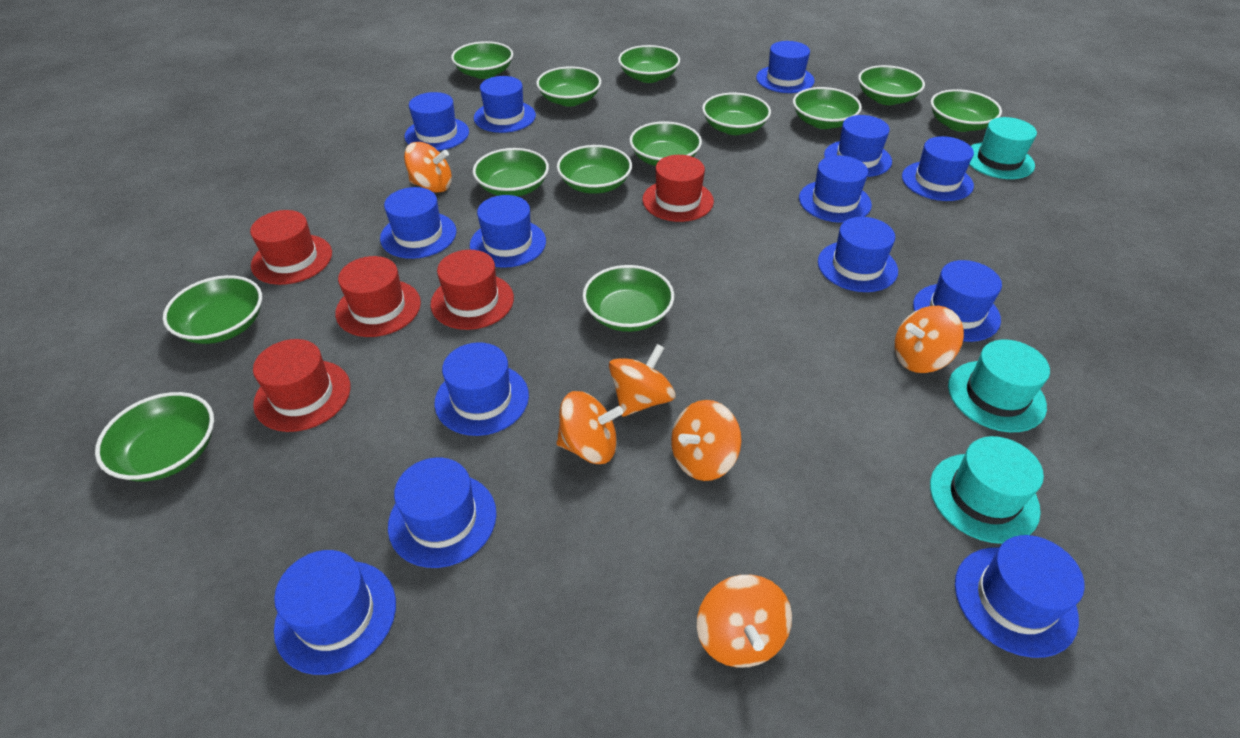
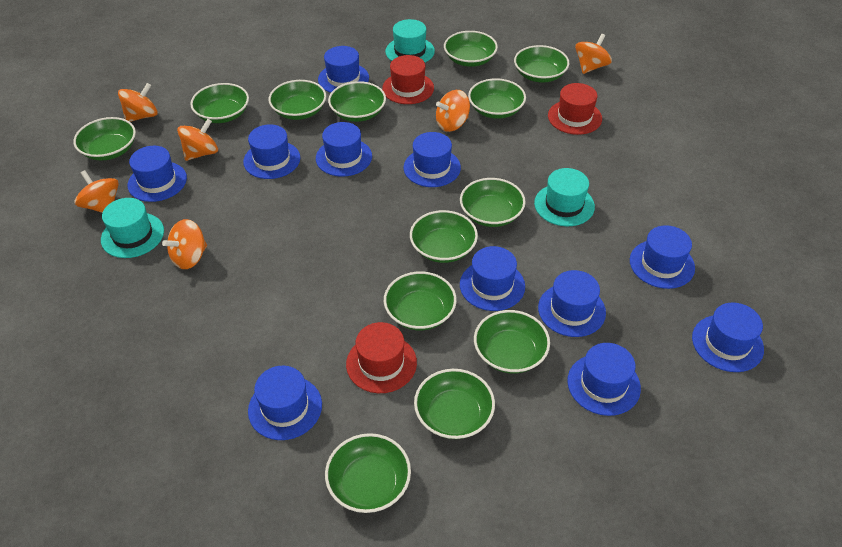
blue hat: [274,550,396,675] [380,187,456,259] [388,457,497,568] [404,92,469,151] [434,342,529,436] [470,195,546,268] [474,76,536,133] [756,41,815,93] [799,155,872,223] [818,217,898,292] [824,115,892,177] [902,136,974,201] [913,260,1002,342] [955,535,1085,658] = 14 -> [128,146,187,202] [243,124,300,179] [248,366,322,440] [316,122,372,177] [318,46,369,93] [403,132,461,187] [460,246,525,311] [538,270,606,337] [568,343,641,416] [630,225,695,289] [692,302,764,372] = 11
red hat: [250,210,332,285] [253,339,351,432] [335,256,421,337] [430,250,514,330] [643,155,714,222] = 5 -> [346,322,417,393] [382,55,434,104] [548,83,602,135] = 3

